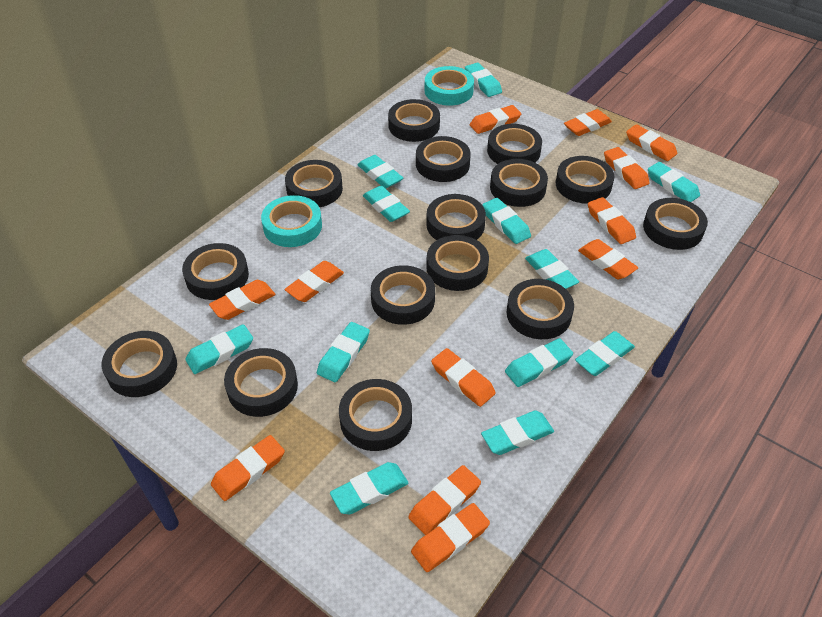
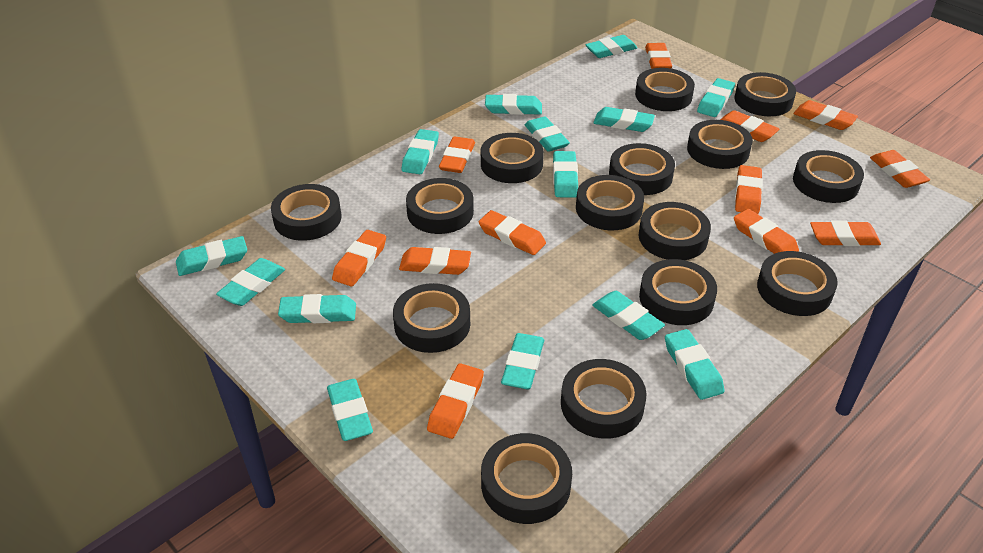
turquoise eraser: [185,324,253,374] [317,322,370,382] [330,462,408,514] [357,155,403,188] [363,186,410,222] [465,63,502,97] [481,410,554,455] [482,198,531,244] [505,338,573,387] [525,249,579,289] [575,331,635,376] [648,162,700,202] = 12 -> [176,236,247,276] [216,258,285,306] [278,294,356,323] [327,379,373,441] [402,129,439,174] [485,94,542,115] [501,333,544,389] [525,117,570,152] [553,151,578,198] [585,35,637,58] [592,291,665,340] [593,107,655,132] [665,329,724,400] [697,78,735,117] = 14
turquoise tape: [261,195,322,247] [424,66,474,106] = 2 -> none = 0

